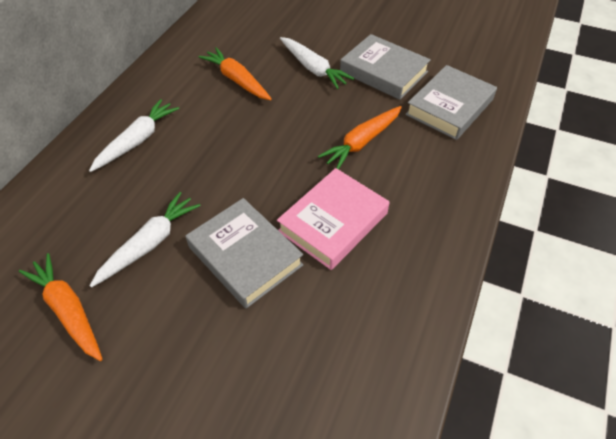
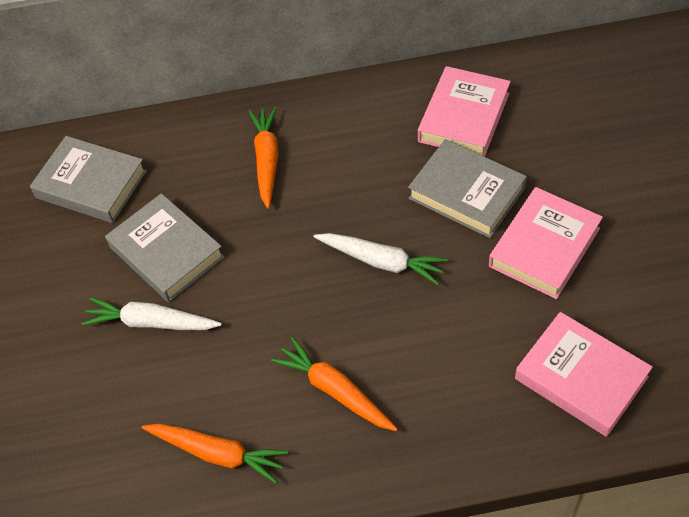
pink book: [277,168,390,270] = 1 -> [418,66,511,157] [489,187,603,299] [515,312,653,437] = 3
white carrot: [89,99,179,172] [90,192,201,288] [280,37,354,89] = 3 -> [81,298,222,330] [314,233,448,285] = 2

